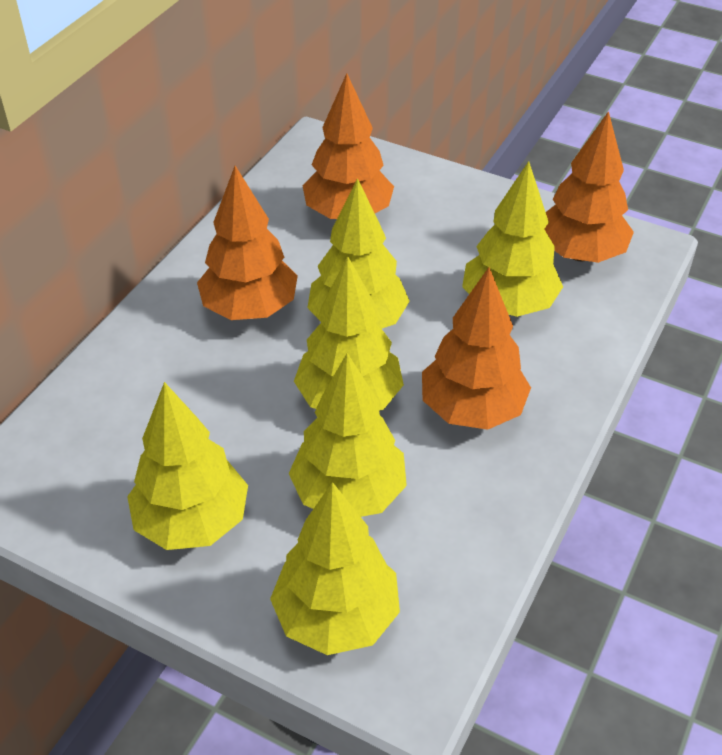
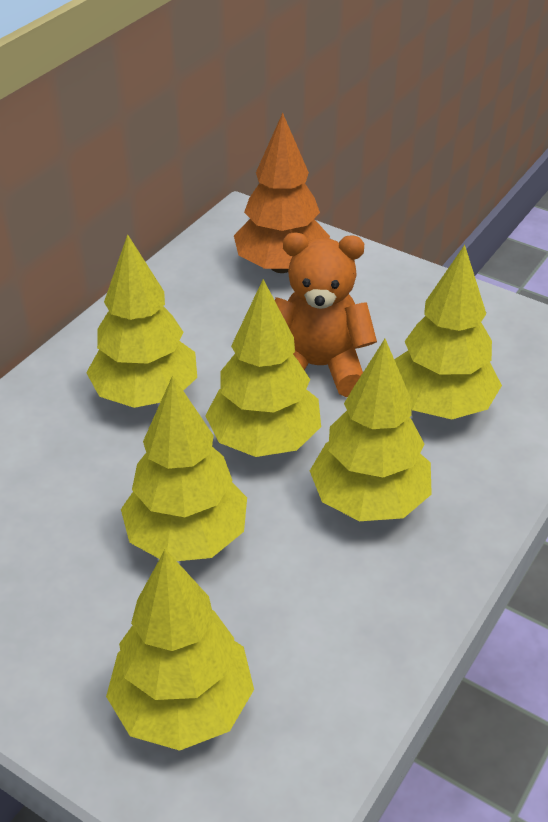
orange teddy bear: none = 0 -> [275,233,377,397] = 1
orange tree: [197,166,298,320] [302,73,394,219] [422,267,531,430] [544,111,634,263] = 4 -> [234,113,330,273] = 1

